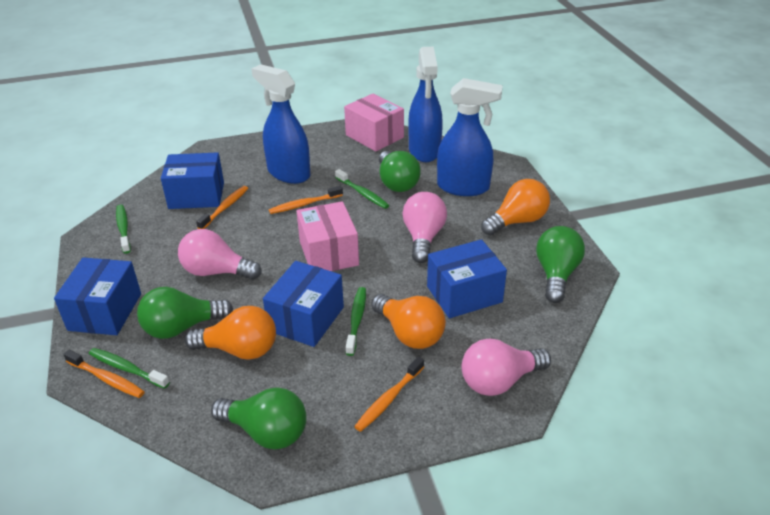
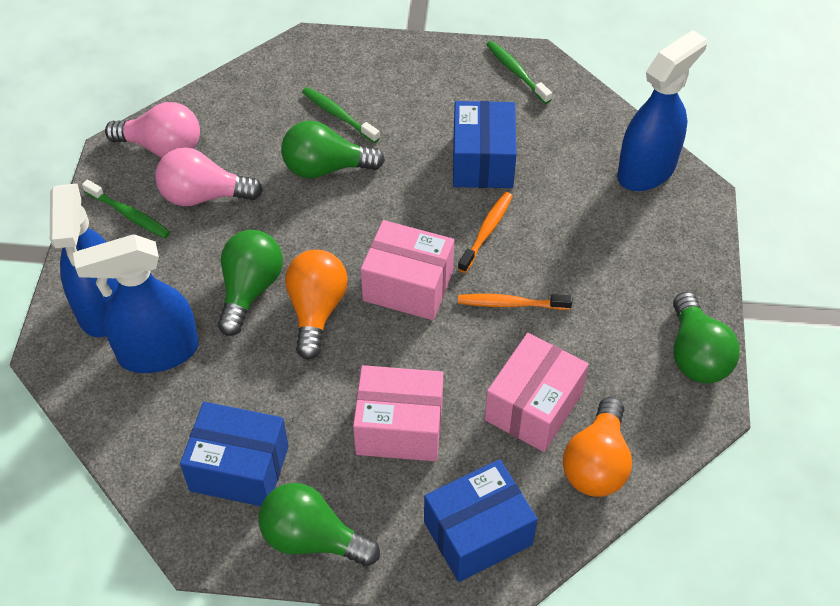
blue box: [54,257,141,335] [161,152,224,209] [263,261,344,347] [427,239,507,318] = 4 -> [180,402,289,506] [424,459,538,582] [453,101,517,188] = 3
green toothbrush: [89,348,170,389] [116,205,131,254] [335,169,389,209] [346,287,366,356] = 4 -> [82,180,170,238] [302,87,380,143] [486,41,552,104] = 3
orange light bulb: [185,306,276,360] [371,294,446,349] [481,179,550,235] = 3 -> [285,250,348,360] [563,397,632,497] = 2
orange toothbrush: [63,350,145,398] [196,186,248,229] [269,186,343,214] [354,357,424,432] = 4 -> [458,192,513,273] [458,294,572,310] = 2
pink box: [296,201,359,271] [344,94,404,151] = 2 -> [353,365,443,461] [361,220,454,320] [485,333,588,452] = 3
pink light bulb: [178,229,261,280] [402,192,447,263] [462,339,551,396] = 3 -> [105,102,200,158] [155,147,263,206] = 2

